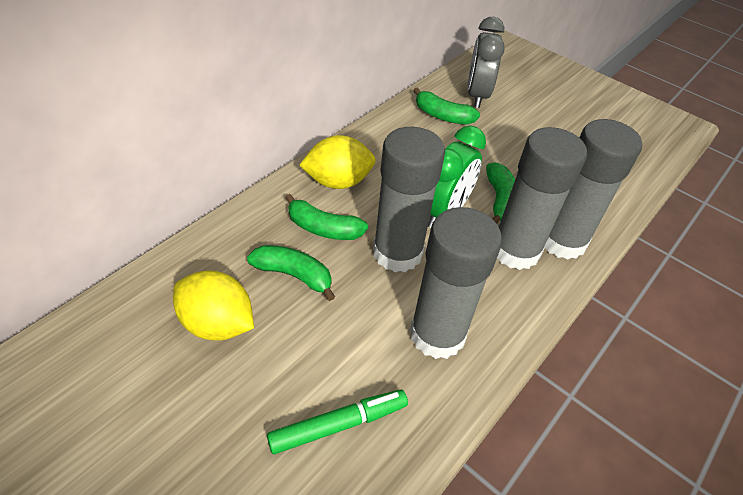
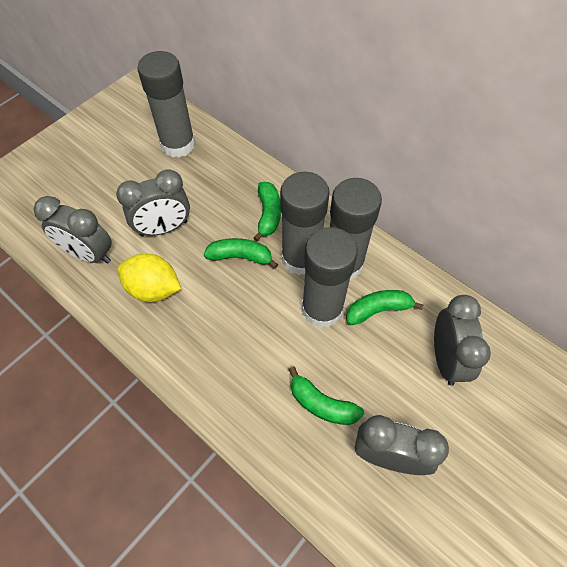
green clock: [428,125,486,228] = 1 -> none = 0
green marker: [267,390,408,454] = 1 -> none = 0
grey clock: [467,17,504,108] = 1 -> [34,196,112,264] [116,169,190,236] [355,415,449,475] [434,295,491,386] = 4
yellow lemon: [173,270,254,341] [299,135,376,189] = 2 -> [117,254,181,302] = 1

